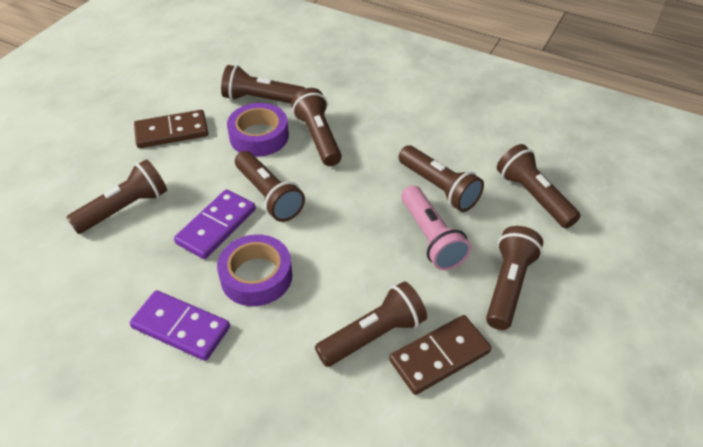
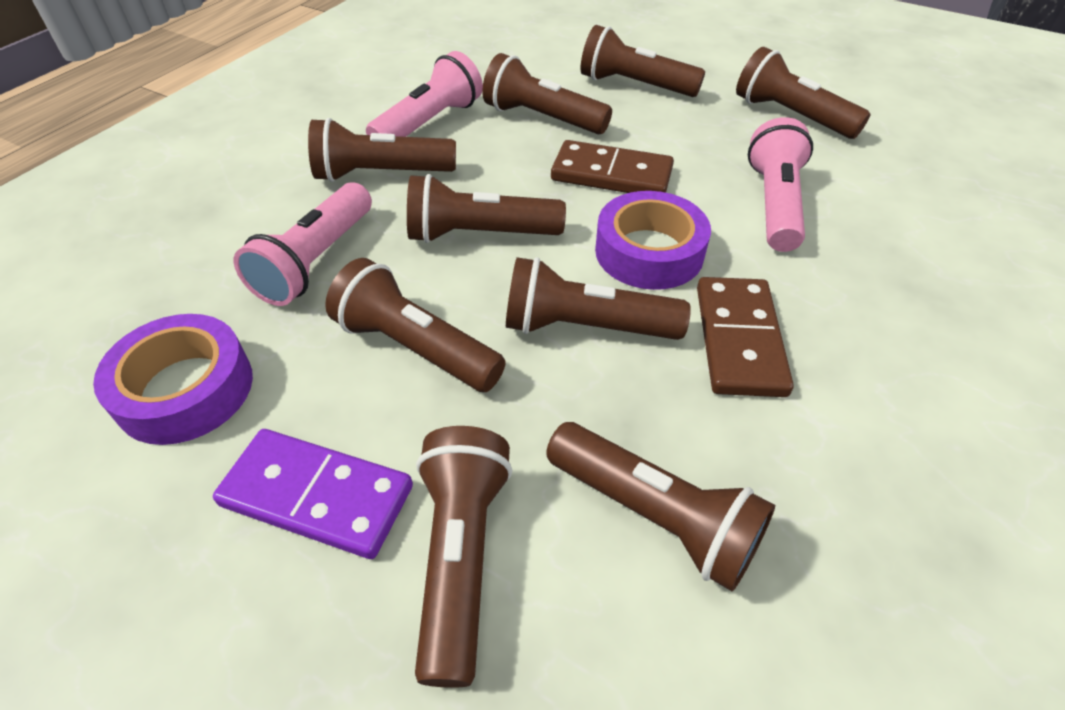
brown flashlight: [66,159,167,234] [221,65,306,103] [235,151,305,222] [291,88,342,166] [315,281,427,367] [399,145,484,212] [486,226,543,330] [497,144,581,228] = 8 -> [308,118,456,182] [325,258,506,392] [407,174,566,243] [415,426,512,688] [482,53,612,134] [506,257,691,340] [546,422,775,591] [581,25,705,97] [736,47,870,139] = 9
pink flashlight: [401,186,471,270] = 1 -> [234,182,372,306] [366,51,483,137] [748,117,813,252] = 3
purple domino: [130,290,230,361] [174,189,256,259] = 2 -> [213,429,413,559] = 1

